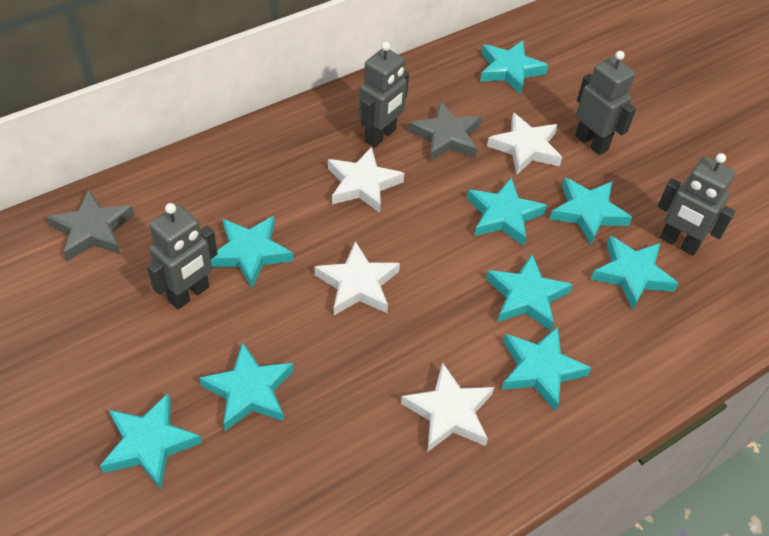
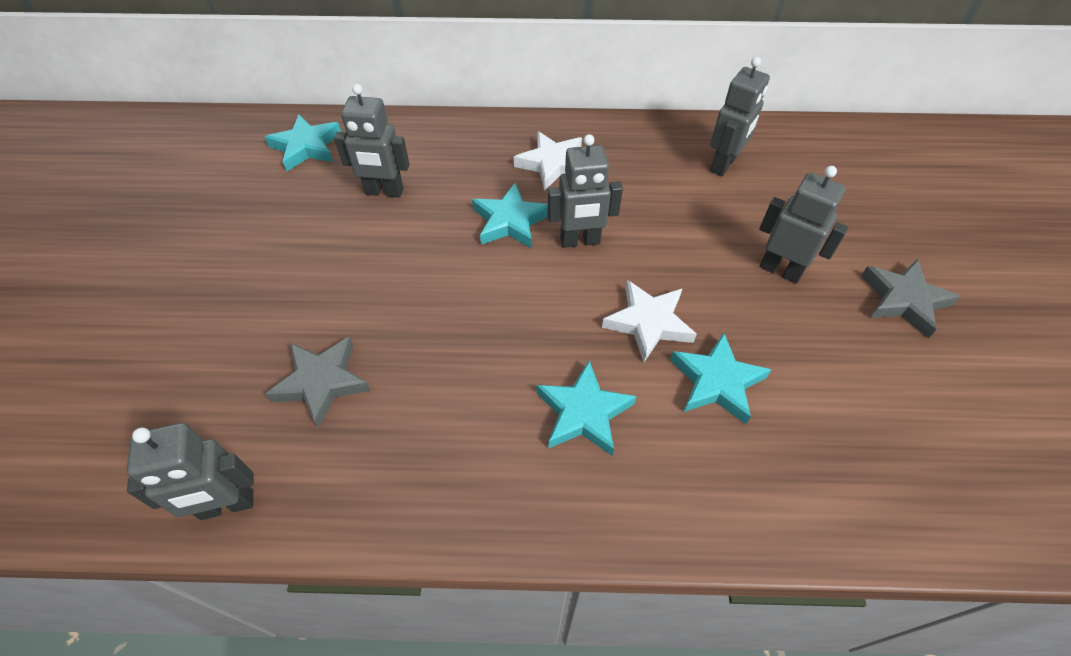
grey robot: [147,203,218,309] [359,42,409,147] [575,51,636,155] [658,153,736,256] = 4 -> [127,423,254,520] [334,84,410,198] [547,134,623,248] [710,57,770,176] [759,166,848,283] = 5
turquoise star: [100,393,202,489] [199,342,294,431] [211,216,293,288] [467,177,547,246] [480,41,548,94] [486,254,573,331] [501,326,591,412] [549,178,632,244] [591,235,679,309] = 9 -> [265,114,341,171] [472,183,548,249] [536,361,637,456] [670,332,771,424] = 4
white star: [315,241,400,315] [328,147,404,213] [401,362,494,452] [487,113,562,175] = 4 -> [514,131,582,191] [602,280,697,362] = 2

